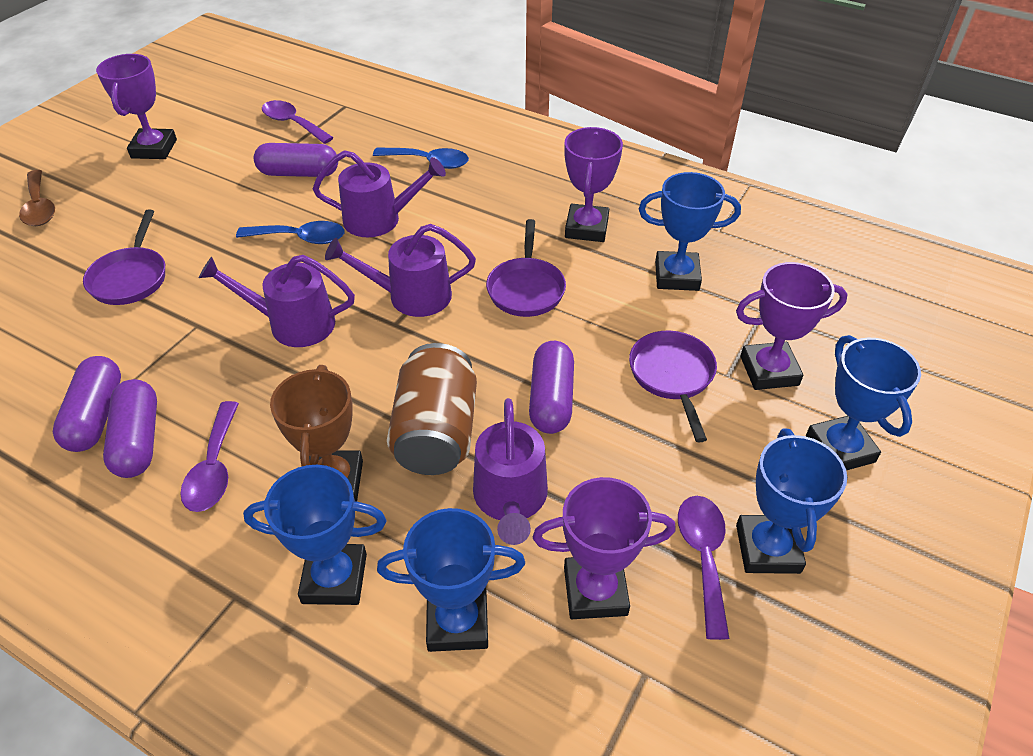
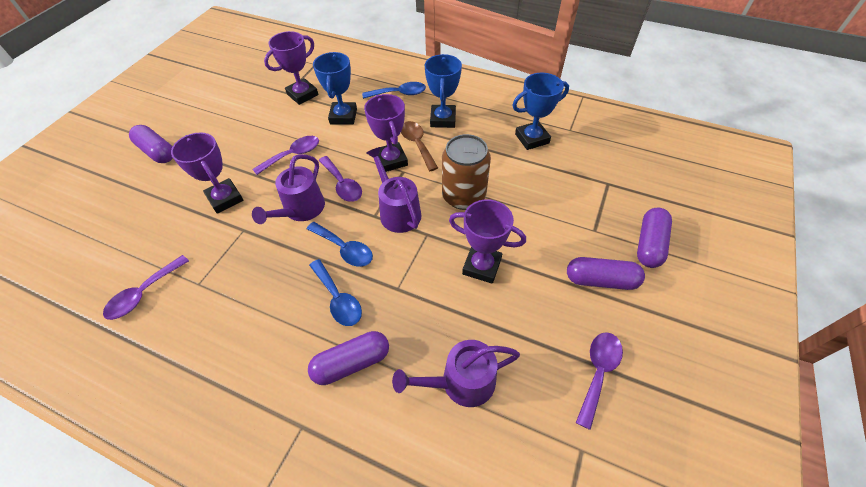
blue spoon: [236,221,344,244] [373,147,469,169] = 2 -> [307,222,373,267] [309,259,362,326] [362,82,426,99] = 3
blue trophy: [243,465,386,605] [377,508,525,652] [639,172,741,291] [736,429,847,574] [806,335,921,470] = 5 -> [313,52,357,125] [425,54,462,128] [512,73,569,150] = 3
brown trophy: [270,365,363,502] = 1 -> none = 0
purple pan: [83,209,165,305] [486,219,566,317] [629,331,717,442] = 3 -> none = 0
purple spoon: [180,401,239,512] [262,100,334,144] [678,496,730,640] = 3 -> [103,255,189,320] [253,136,319,175] [318,156,362,202] [576,332,623,430] = 4
purple watering can: [199,255,355,347] [313,150,446,237] [325,224,476,317] [473,398,548,545] = 4 -> [252,154,325,224] [366,147,421,233] [392,340,520,407] = 3

